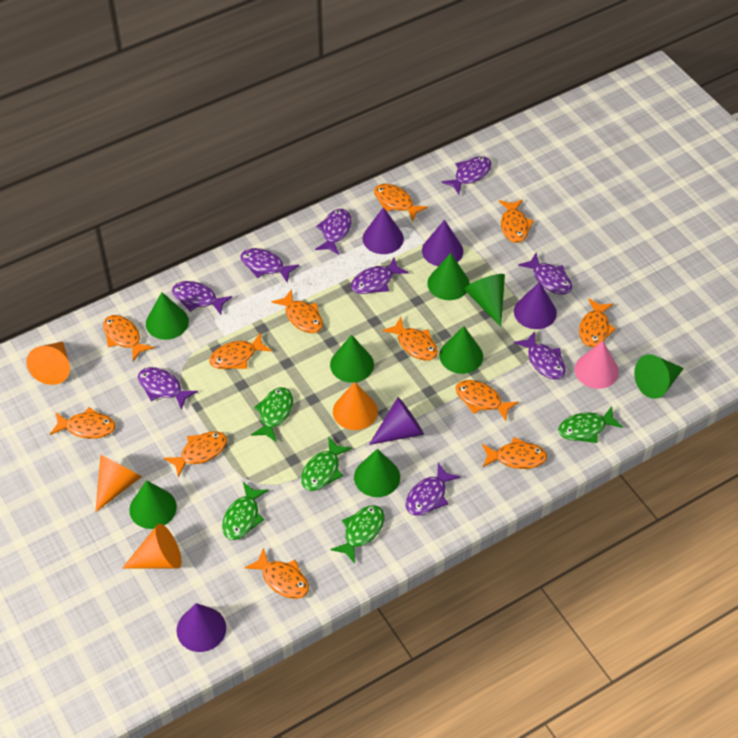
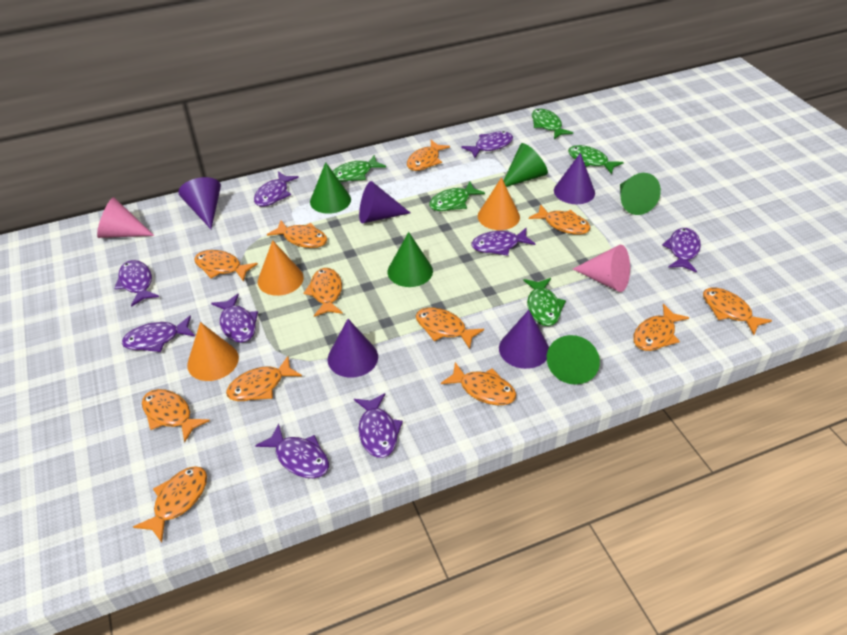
green cone: [129,480,177,529] [146,292,189,340] [330,335,374,383] [354,449,400,497] [427,253,470,300] [439,326,483,374] [465,274,505,327] [634,354,684,399] = 8 -> [310,162,351,214] [388,232,433,287] [504,143,548,187] [547,335,600,384] [620,173,661,215] = 5
orange cone: [26,341,70,385] [95,454,142,512] [122,524,181,569] [333,382,378,430] = 4 -> [187,322,239,381] [258,240,304,296] [478,177,520,230] = 3
pink cone: [575,341,619,389] = 1 -> [97,197,154,238] [573,245,630,292] = 2

